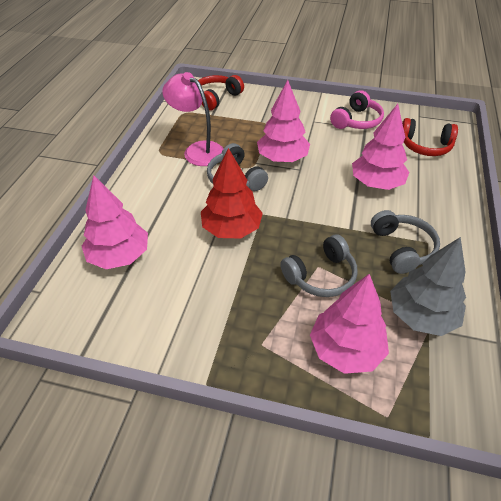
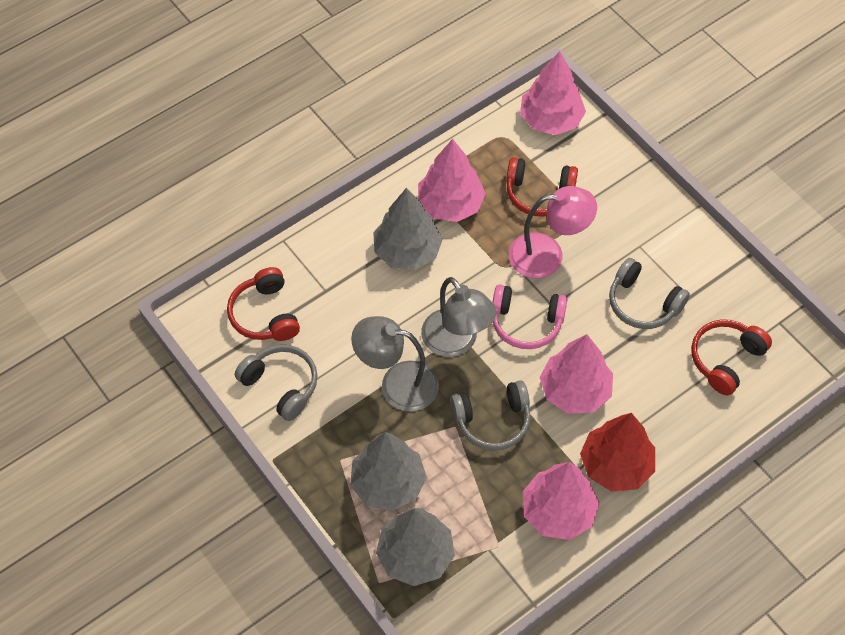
grey lamp: none = 0 -> [351,316,439,412] [421,277,497,357] = 2
grey tree: [390,237,466,336] = 1 -> [350,432,427,511] [373,188,443,270] [376,508,455,586] = 3
red headphones: [198,75,244,111] [402,118,458,156] = 2 -> [227,267,300,341] [506,157,578,217] [691,319,772,395] = 3

